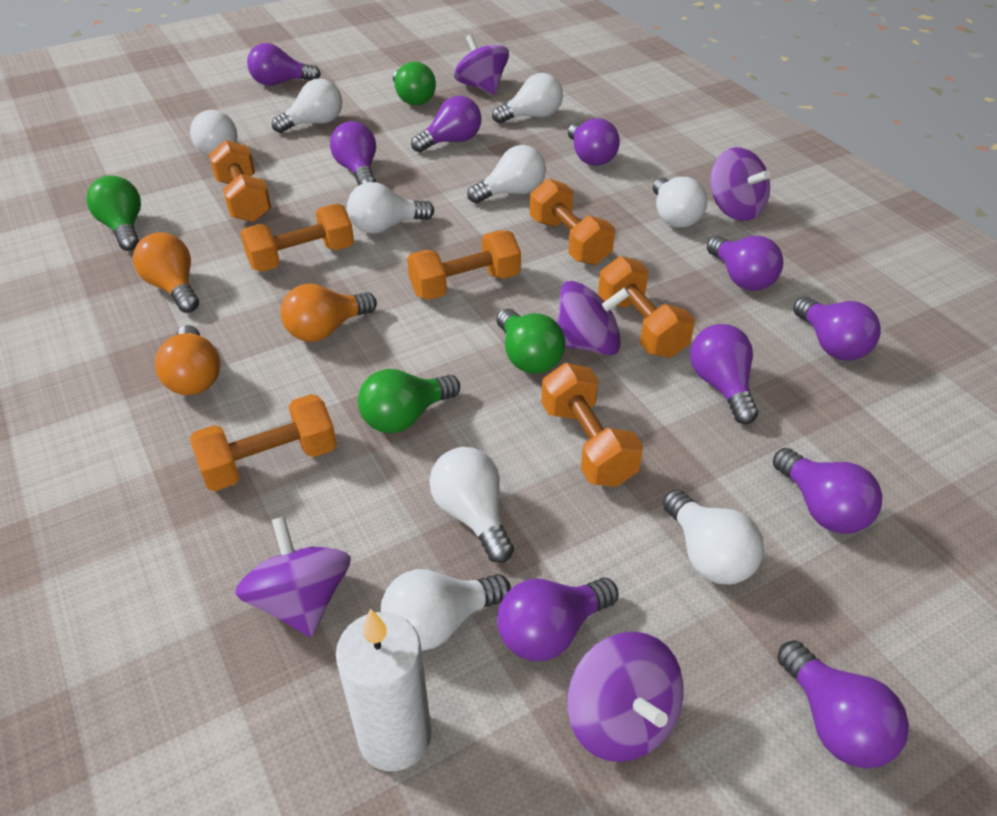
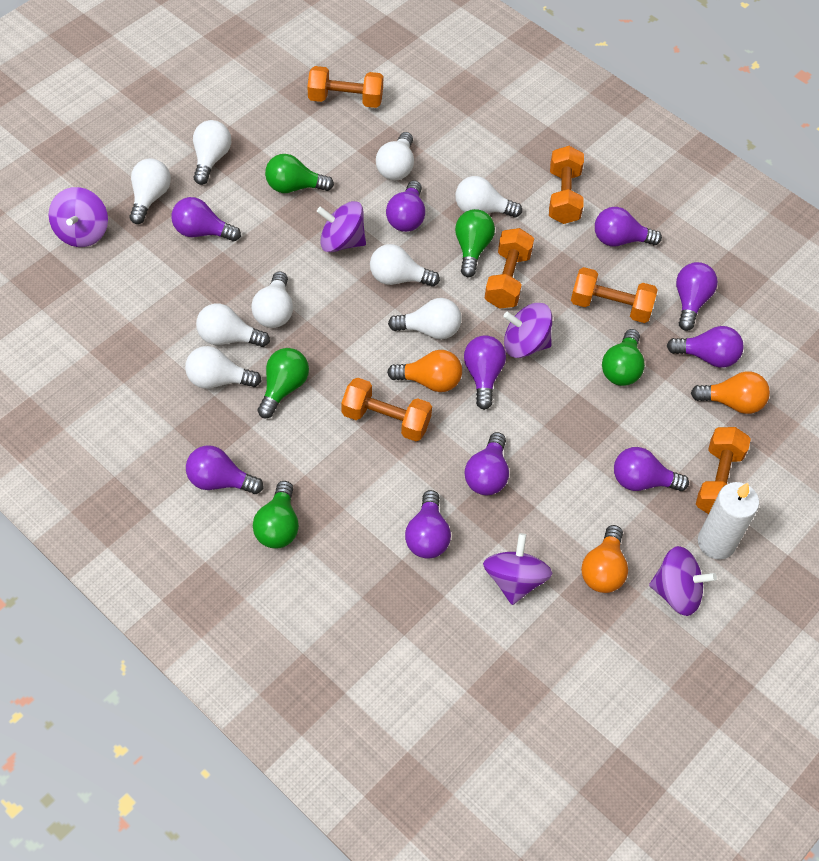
green light bulb: [87,175,141,251] [358,369,460,433] [393,61,436,106] [497,308,565,374] = 4 -> [253,481,299,549] [257,348,309,418] [265,154,334,193] [455,209,495,277] [602,329,645,386] = 5
orange dumbbell: [190,394,337,491] [209,140,271,222] [240,204,354,272] [407,230,521,300] [530,178,615,265] [541,363,643,487] [598,256,695,358] = 7 -> [307,66,383,108] [341,378,432,441] [485,228,534,309] [549,146,584,224] [571,267,658,323] [696,427,751,514] = 6

